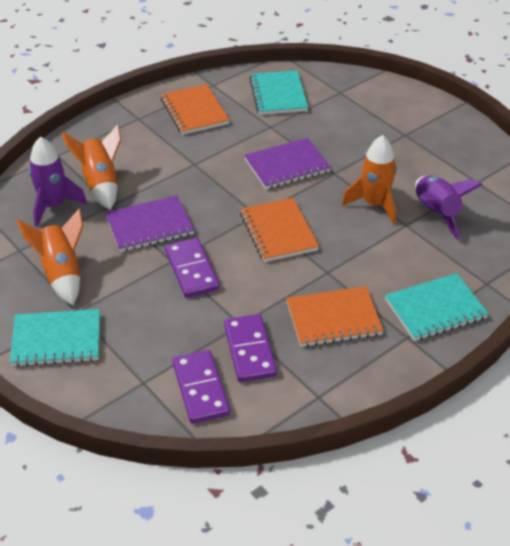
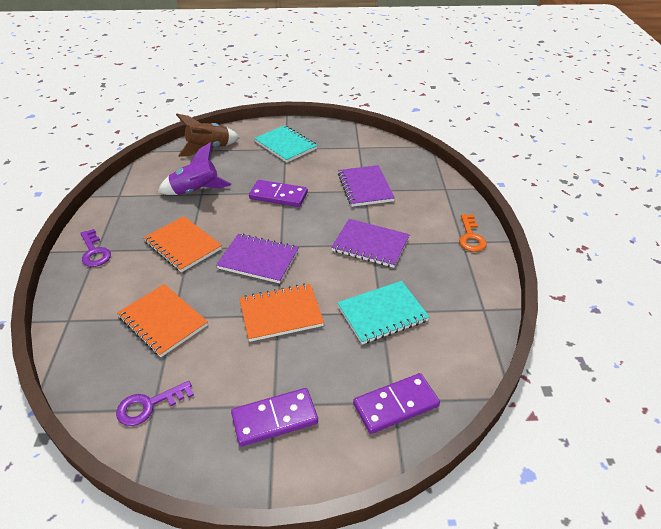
brown rocket: none = 0 -> [176,113,240,157] = 1
orange key: none = 0 -> [459,214,487,252] = 1
orange rocket: [17,208,83,306] [62,125,121,210] [342,135,397,224] = 3 -> none = 0
purple key: none = 0 -> [81,229,111,267] [116,381,194,426] = 2
purple notebook: [105,195,194,252] [244,138,331,189] = 2 -> [216,234,299,283] [331,219,410,268] [338,165,395,207] = 3
purple rocket: [29,136,87,227] [415,175,482,240] = 2 -> [158,142,232,195] = 1
turquoise notebook: [10,309,100,367] [249,70,308,115] [385,273,489,341] = 3 -> [254,125,317,162] [337,281,430,344] = 2

